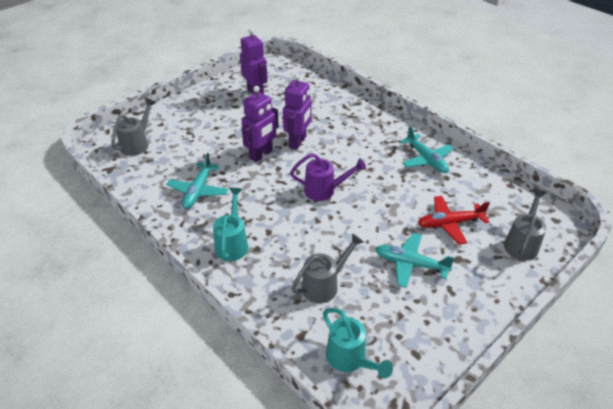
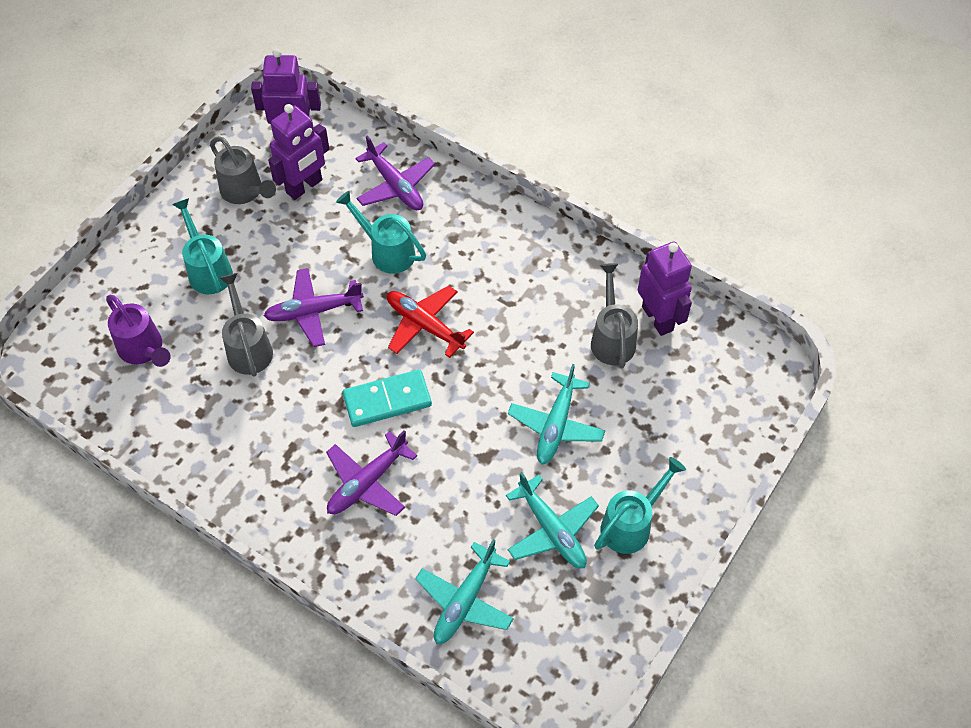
purple plane: none = 0 -> [264,268,364,347] [326,430,417,516] [355,136,435,210] = 3
turquoise domino: none = 0 -> [343,370,432,427] = 1
turquoise watering can: [213,188,248,261] [323,308,393,379] = 2 -> [172,198,233,294] [336,191,426,274] [594,457,686,554] = 3

